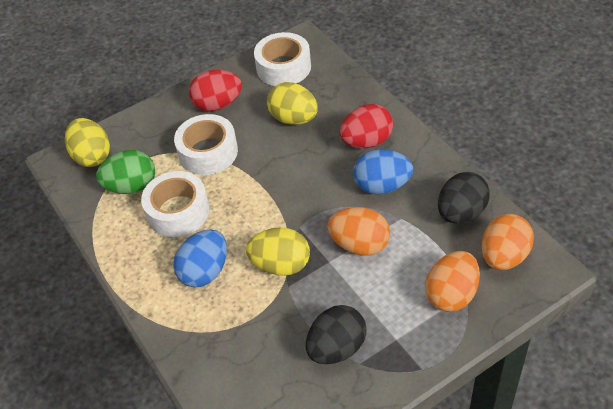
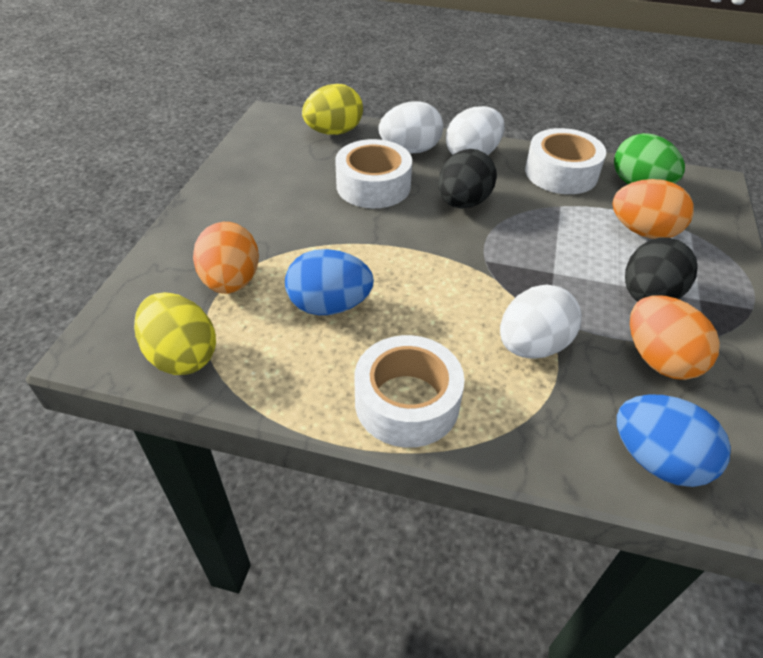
red egg: [189,70,242,111] [340,104,393,148] = 2 -> none = 0
white egg: none = 0 -> [378,101,443,153] [446,106,505,155] [500,284,582,358] = 3
yellow egg: [65,118,110,167] [246,228,310,276] [267,82,318,125] = 3 -> [134,292,216,375] [302,84,363,135] = 2

